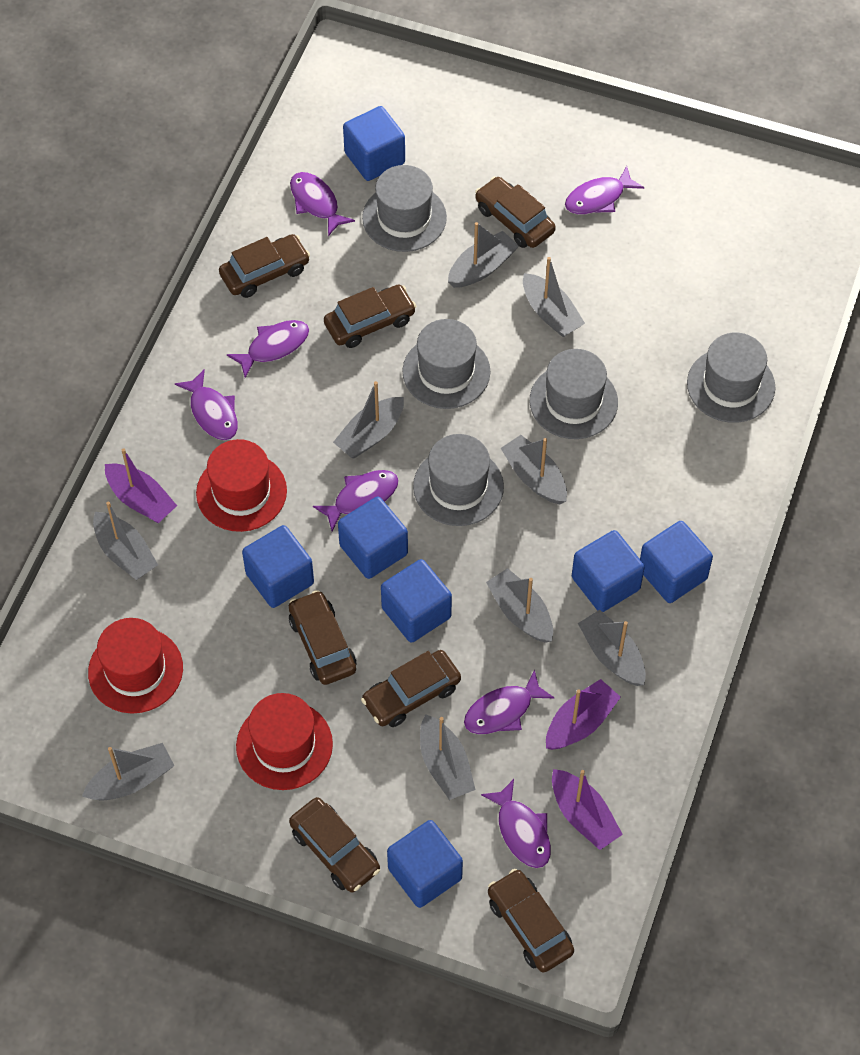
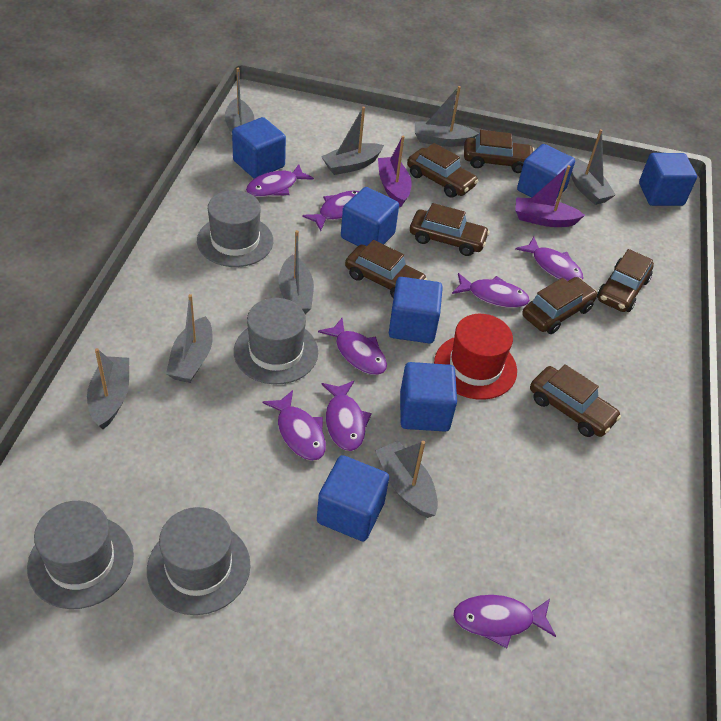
grey boat: [82,743,175,801] [93,502,158,580] [333,381,404,459] [420,714,476,800] [448,222,519,288] [486,568,553,643] [501,435,567,504] [523,257,585,337] [578,610,646,686] = 9 -> [87,348,129,429] [166,294,213,383] [225,68,254,135] [278,230,314,314] [321,107,384,175] [375,441,438,518] [415,86,479,147] [571,129,616,205] = 8
grey hat: [362,165,447,252] [402,319,490,409] [413,434,504,526] [530,349,618,439] [687,333,775,423] = 5 -> [27,501,134,609] [147,507,250,615] [197,190,273,267] [234,298,318,384] = 4
purple boat: [105,448,177,523] [546,679,621,750] [552,769,623,850] = 3 -> [378,136,412,207] [515,165,585,227] = 2
purple fish: [175,369,238,440] [227,320,309,378] [290,172,355,236] [313,470,399,531] [464,669,555,734] [481,779,551,868] [565,166,644,215] = 7 -> [246,164,314,197] [262,390,326,461] [302,191,359,231] [318,318,387,375] [321,381,372,451] [452,273,530,308] [453,595,556,648] [516,237,584,281] = 8
red hat: [88,618,183,713] [196,439,287,532] [236,693,333,790] = 3 -> [434,314,517,400] = 1

